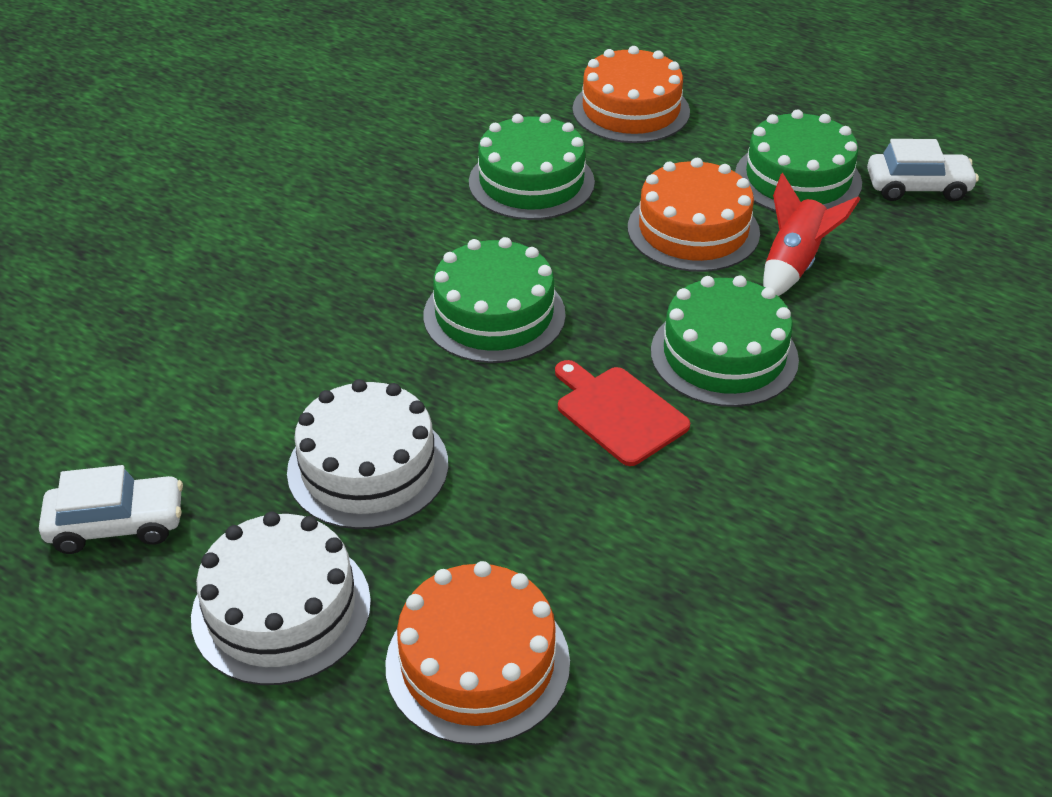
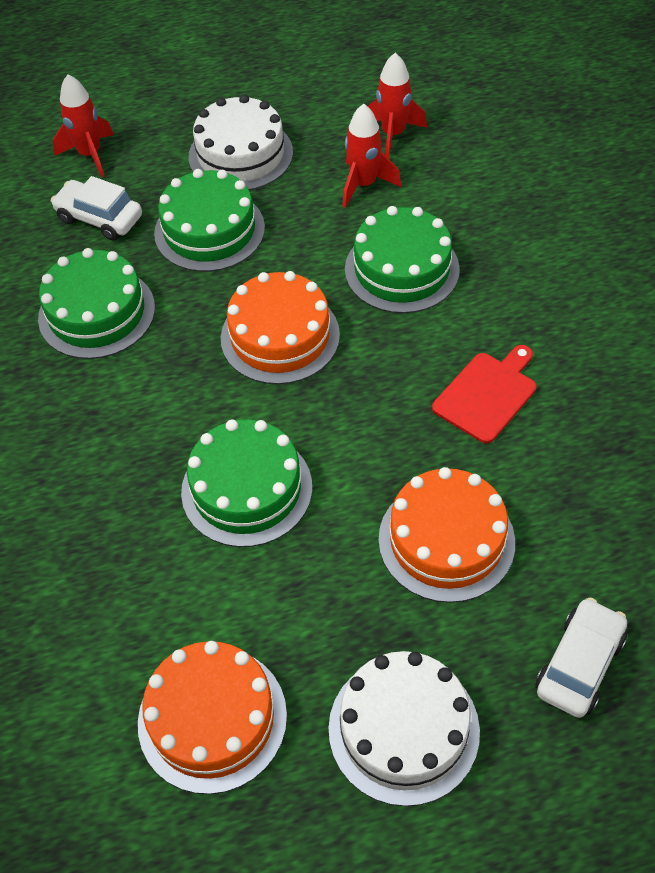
red rocket: [763,173,860,296] = 1 -> [53,74,114,177] [343,104,401,208] [368,53,427,159] = 3

